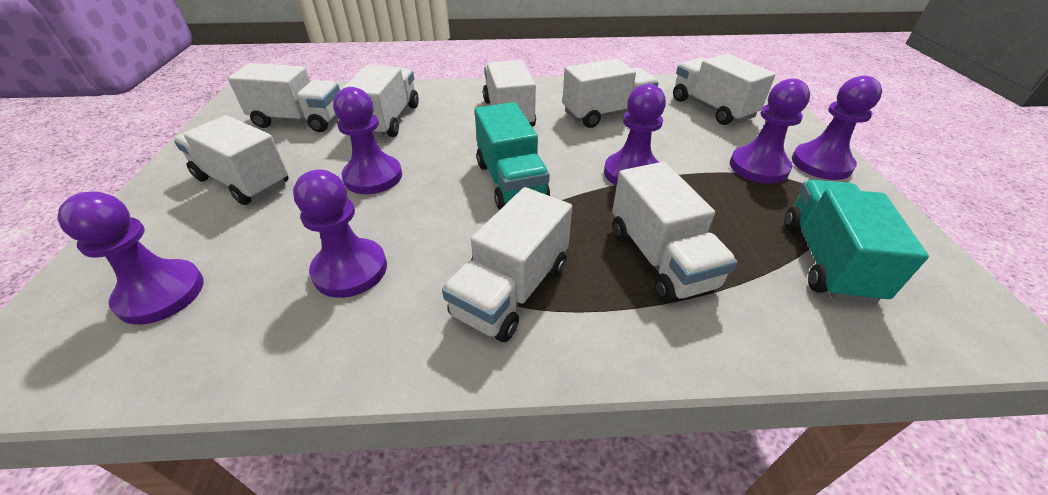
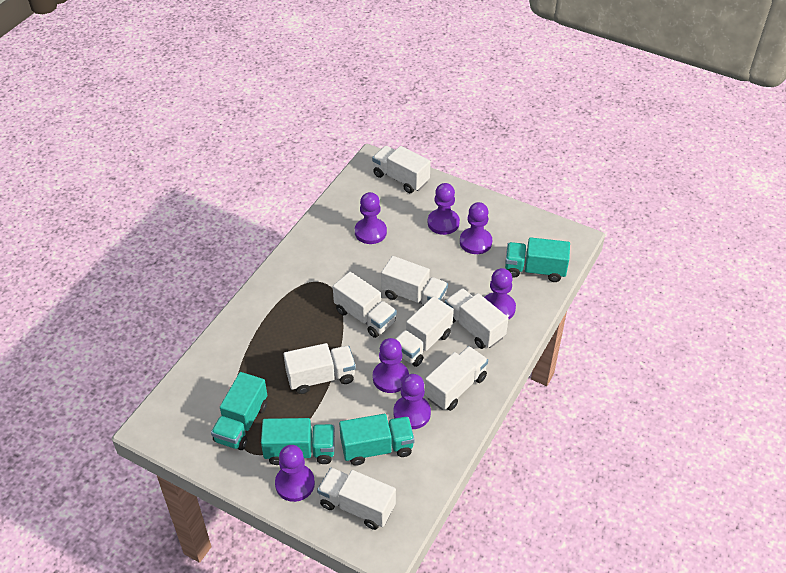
purple pawn: [57,191,204,324] [293,170,387,298] [333,87,402,194] [604,84,666,186] [730,78,810,184] [792,76,882,180] = 6 -> [275,445,315,502] [355,192,387,244] [373,338,409,393] [393,374,431,429] [428,183,460,235] [460,202,492,254] [484,268,516,320] = 7
turquoise truck: [475,102,550,210] [785,180,929,304] = 2 -> [211,372,267,450] [261,418,335,465] [339,414,415,466] [505,237,570,282] = 4

